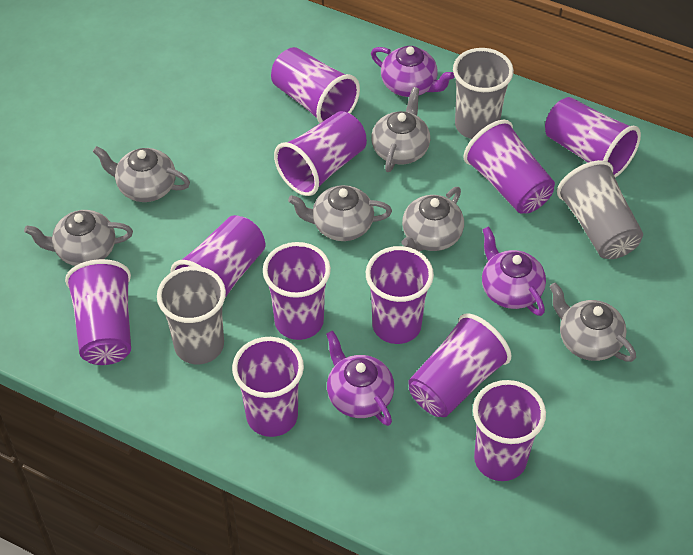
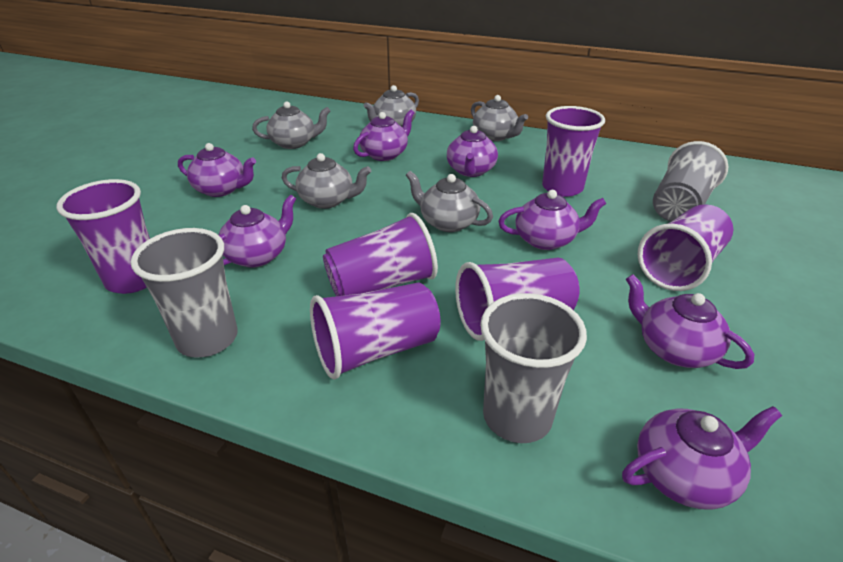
grey teapot: [24,210,133,266] [93,146,190,202] [288,185,392,241] [371,87,430,172] [402,187,464,252] [549,282,636,362] = 6 -> [252,101,331,149] [282,153,371,209] [364,85,419,127] [406,171,493,232] [471,95,528,141] = 5
purple cup: [65,259,131,365] [170,215,265,306] [232,337,304,437] [263,242,331,340] [271,47,360,123] [274,111,367,196] [366,246,434,344] [408,313,512,417] [463,120,555,214] [473,380,546,481] [545,97,641,177] = 11 -> [57,179,150,294] [310,282,440,380] [323,213,438,296] [455,258,580,341] [542,106,605,197] [638,204,733,291] = 6
purple teapot: [326,331,394,426] [371,46,455,97] [482,226,546,316] = 3 -> [178,143,256,197] [218,195,296,268] [353,109,415,161] [447,126,498,177] [498,190,606,250] [622,406,782,510] [626,274,754,369] = 7

